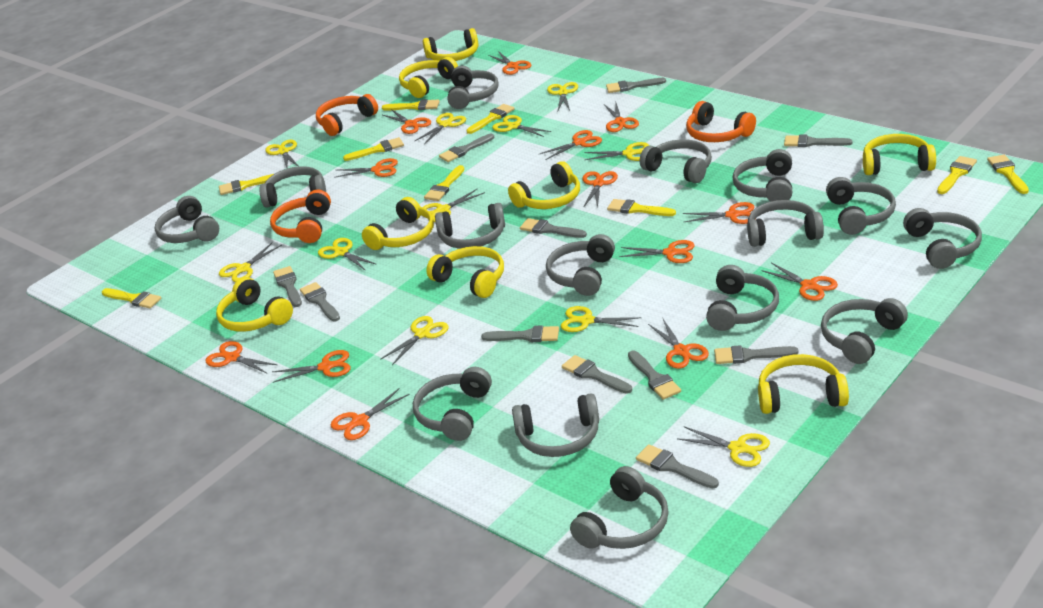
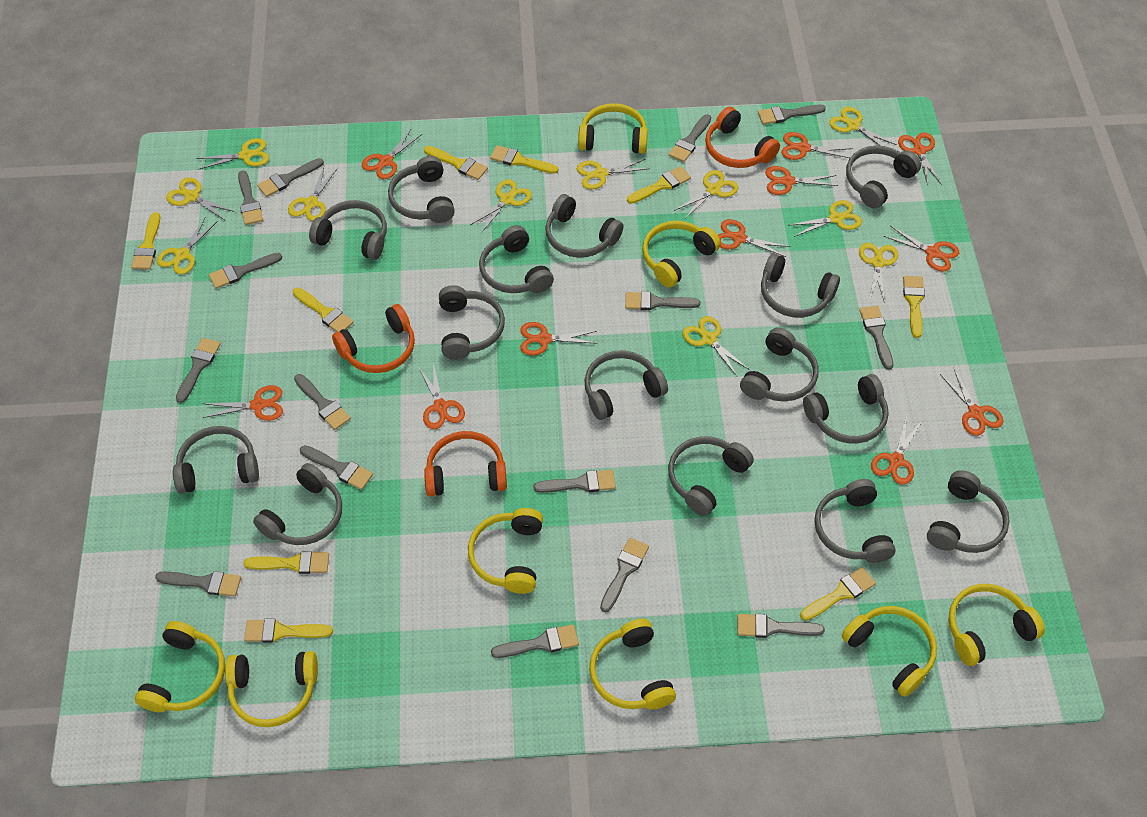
grey brush: [273,266,302,307] [300,282,340,321] [439,134,494,162] [481,325,559,342] [520,218,587,238] [562,355,632,394] [606,78,666,93] [628,351,681,400] [636,444,719,488] [714,345,798,364] [784,135,852,147] = 11 -> [155,571,241,596] [176,338,221,403] [209,253,282,289] [238,171,263,225] [257,158,324,197] [294,374,351,430] [300,445,373,490] [491,624,579,658] [533,470,616,493] [600,538,649,612] [625,291,700,310] [669,114,711,162] [737,614,825,638] [758,105,826,125] [859,306,893,370] = 15
orange scissors: [205,341,278,373] [272,350,351,383] [331,388,410,440] [334,158,398,178] [383,109,431,134] [488,51,531,75] [540,130,602,160] [582,171,618,208] [604,103,639,132] [619,240,694,263] [648,319,709,369] [683,202,756,224] [761,262,838,301] = 13 -> [202,385,283,421] [362,130,422,179] [419,363,465,429] [520,322,598,355] [718,219,790,257] [765,166,838,195] [781,132,853,160] [871,416,922,485] [884,226,959,272] [898,132,942,185] [940,369,1004,436] = 11

